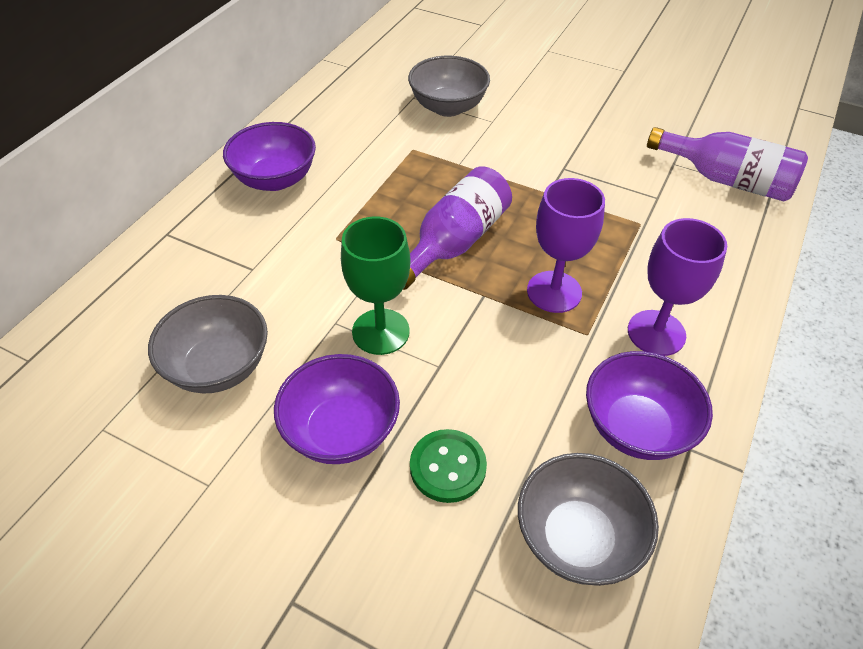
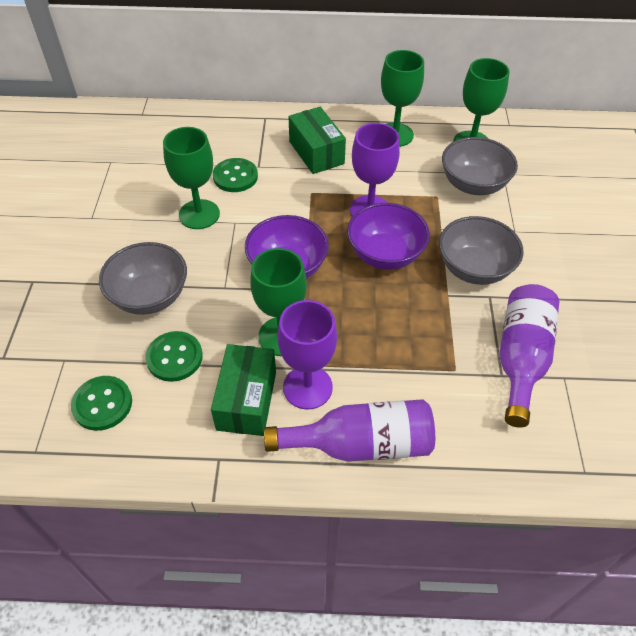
green box: none = 0 -> [211,344,276,436] [288,107,346,174] = 2
green button: [410,429,487,503] = 1 -> [71,376,132,431] [145,331,203,382] [213,158,258,192] = 3
green goblet: [341,216,411,355] = 1 -> [163,127,220,229] [250,248,307,356] [381,50,424,147] [453,58,510,142] = 4
purple bowl: [223,122,316,191] [274,354,400,464] [586,351,713,460] = 3 -> [245,215,329,279] [347,203,430,270] = 2

